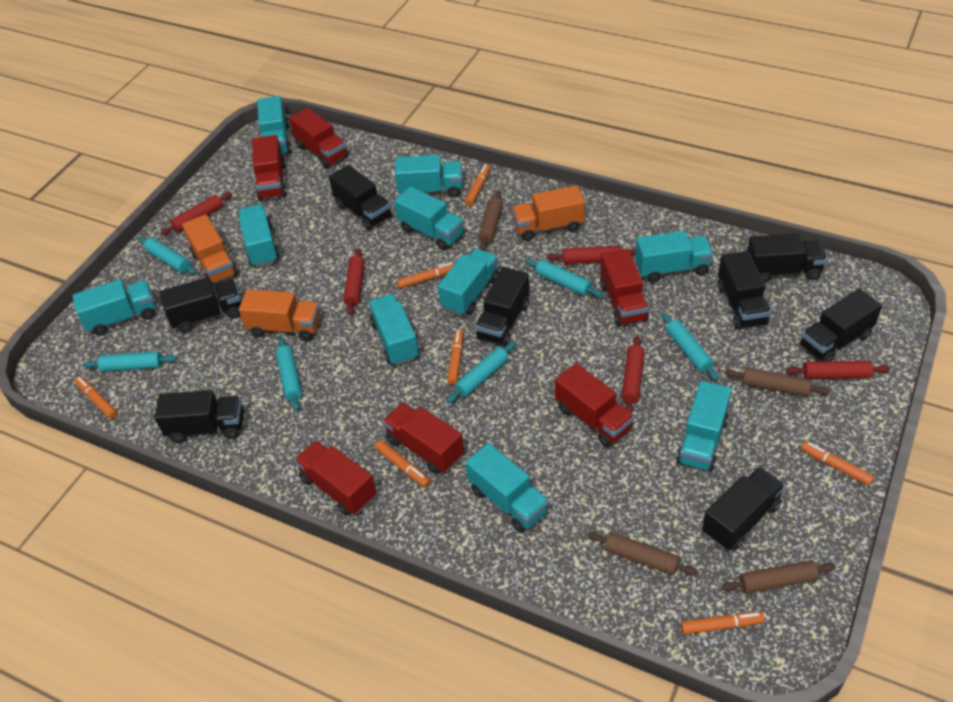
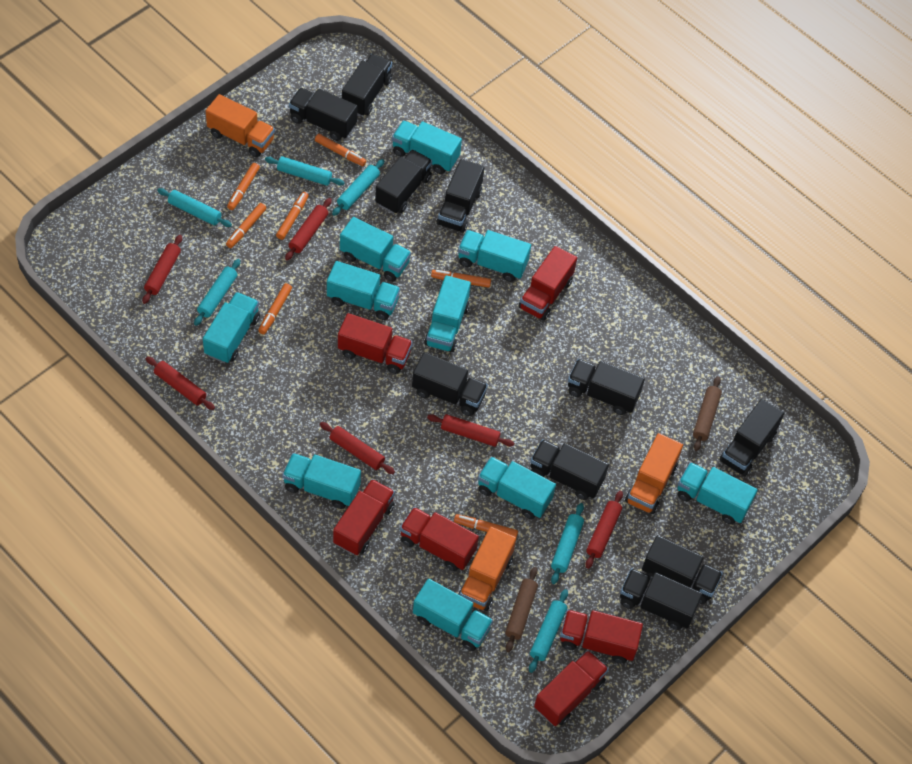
black truck: [154,390,244,443] [160,277,241,333] [329,165,392,230] [475,267,529,346] [702,467,785,550] [717,251,771,329] [747,234,827,283] [800,289,882,361] = 8 -> [289,88,358,141] [342,54,392,116] [375,150,432,214] [412,352,488,416] [436,159,484,233] [530,439,609,500] [568,359,645,415] [620,568,703,630] [642,535,723,604] [719,399,784,476] = 10
brown rolling pin: [478,191,503,251] [588,532,698,576] [722,560,836,594] [725,368,829,397] = 4 -> [505,567,538,652] [693,376,722,451] = 2
red rolling pin: [160,192,232,236] [344,248,365,315] [547,245,636,264] [622,336,645,412] [786,361,890,379] = 5 -> [142,235,182,304] [146,356,215,410] [285,198,332,260] [320,422,395,474] [427,414,514,447] [586,491,623,569] = 6

